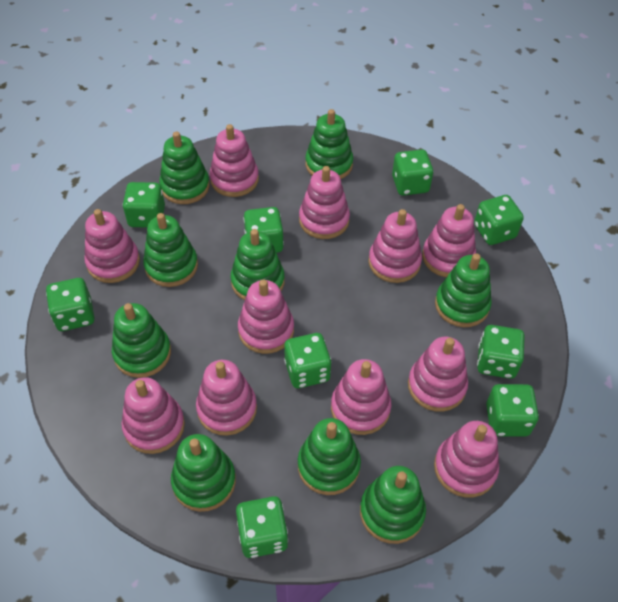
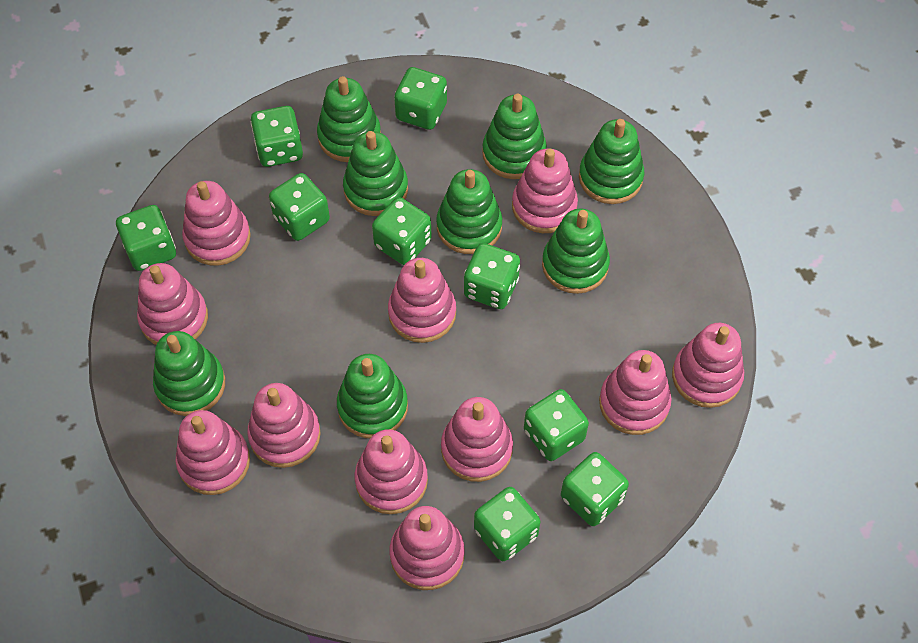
green stacking toy: [112,303,171,378] [143,213,198,287] [159,131,210,204] [171,434,236,512] [231,229,285,300] [298,418,361,495] [305,109,353,179] [360,466,426,544] [435,253,492,327] = 9 -> [153,331,225,416] [317,76,381,162] [337,354,408,438] [343,131,408,216] [436,169,502,254] [482,94,547,179] [542,208,610,294] [579,119,644,204] = 8

